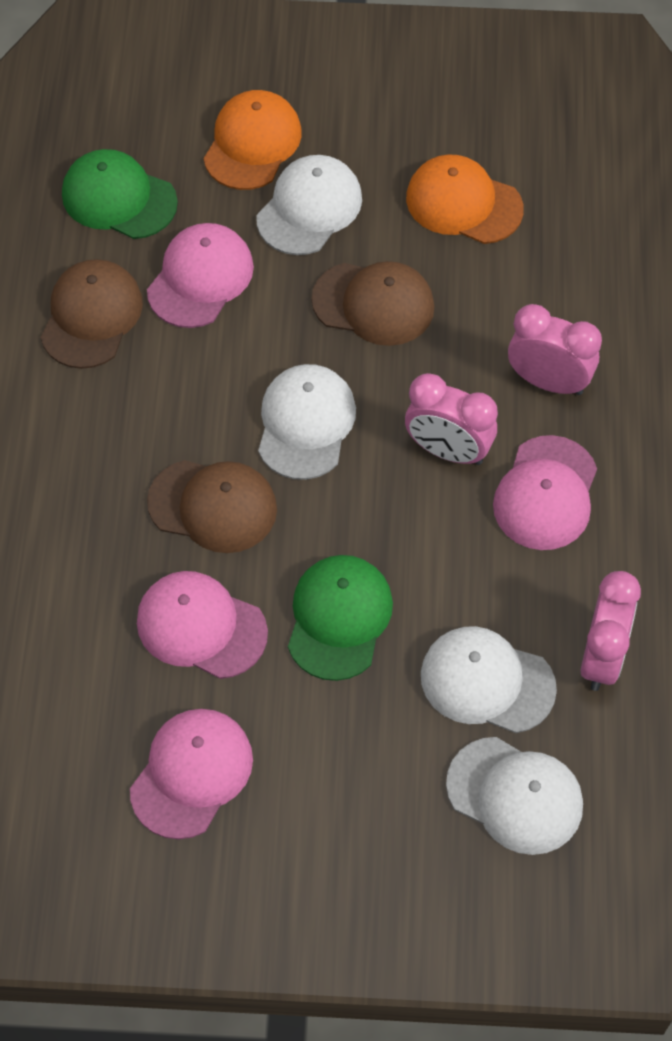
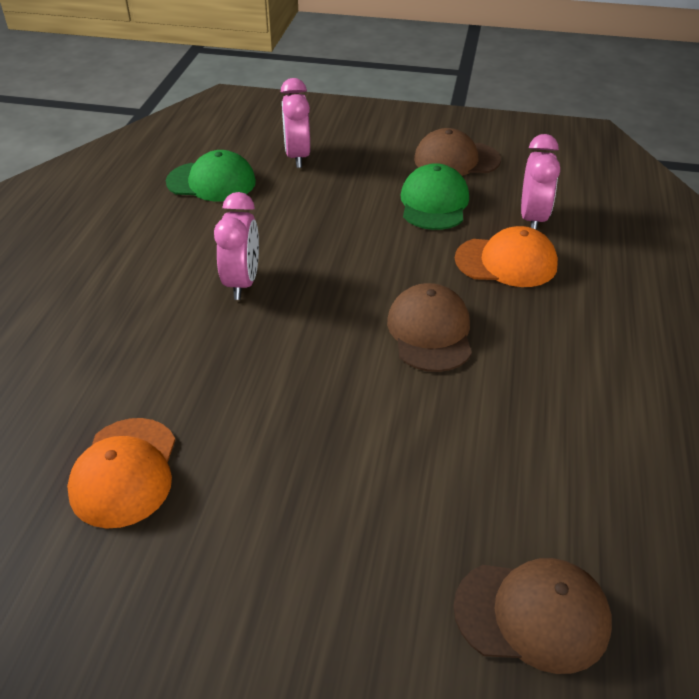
pink cap: [130,709,253,839] [137,571,268,679] [147,223,254,328] [493,435,597,550] = 4 -> none = 0
white cap: [256,155,362,255] [258,364,356,480] [421,626,557,733] [446,737,583,855] = 4 -> none = 0

